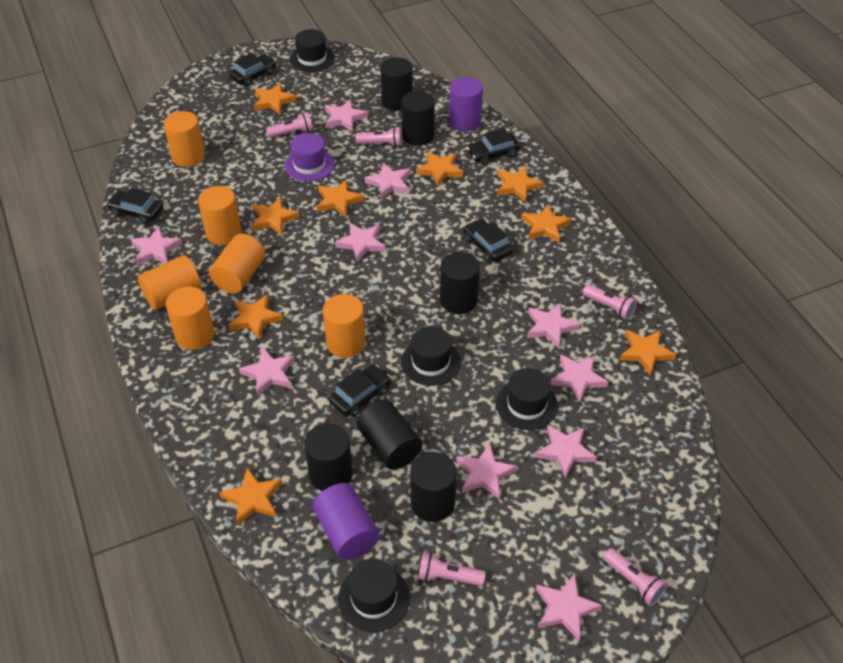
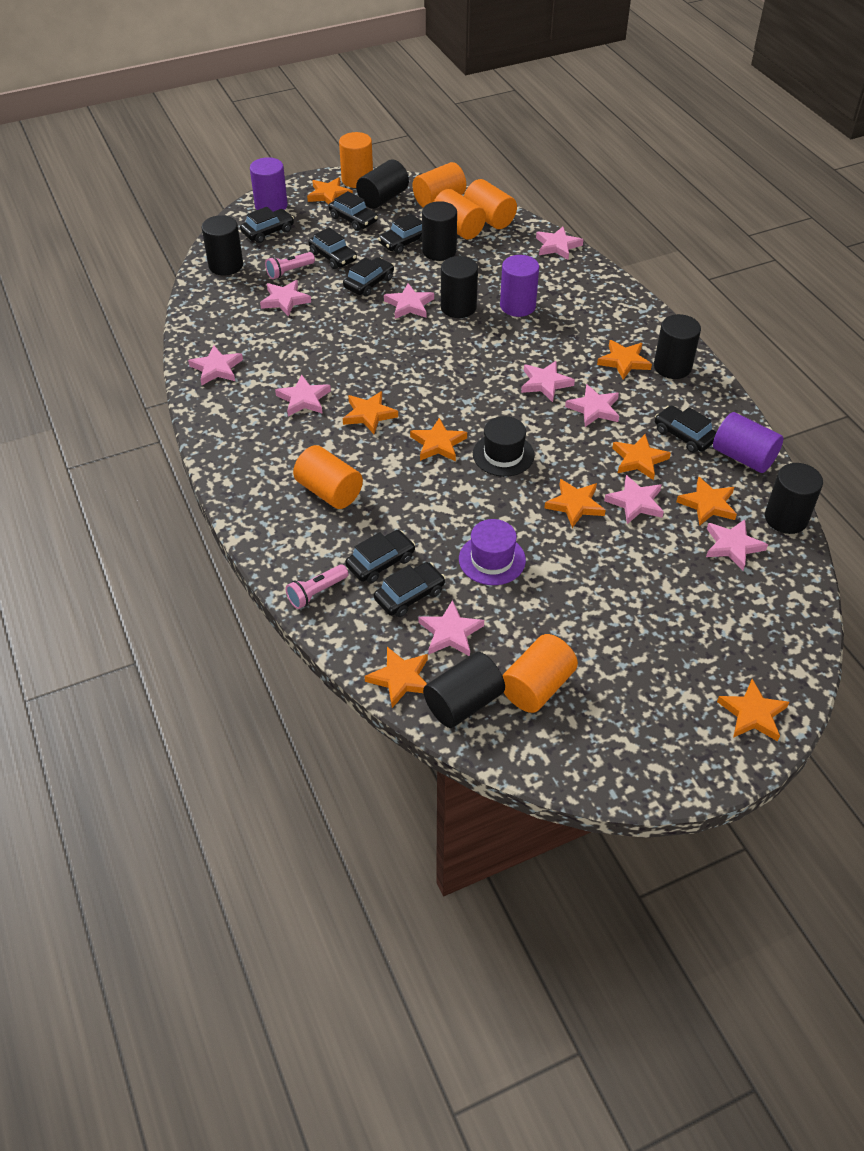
black car: [106,188,164,224] [229,53,276,86] [329,365,391,417] [463,218,513,262] [467,128,520,165] = 5 -> [240,207,294,243] [308,227,357,269] [328,191,378,231] [343,257,394,296] [345,530,415,583] [374,562,445,617] [378,214,422,254] [655,405,717,453] = 8
black cylinder: [304,424,353,491] [357,400,422,470] [380,57,413,111] [401,91,435,146] [410,452,457,522] [440,252,480,314] = 6 -> [202,215,243,275] [356,160,409,209] [422,201,457,261] [423,652,505,728] [441,256,478,318] [654,314,701,379] [765,463,823,534] = 7
black hat: [290,29,335,72] [338,558,410,632] [401,326,461,386] [496,368,558,430] = 4 -> [473,416,535,477] = 1
pink flashlight: [266,112,313,138] [356,126,402,147] [418,552,486,586] [583,284,637,320] [603,548,668,606] = 5 -> [265,252,315,279] [285,564,348,609] = 2
purple cylinder: [313,483,379,560] [449,77,483,131] = 2 -> [250,157,288,212] [500,255,539,317] [713,412,783,473] = 3

